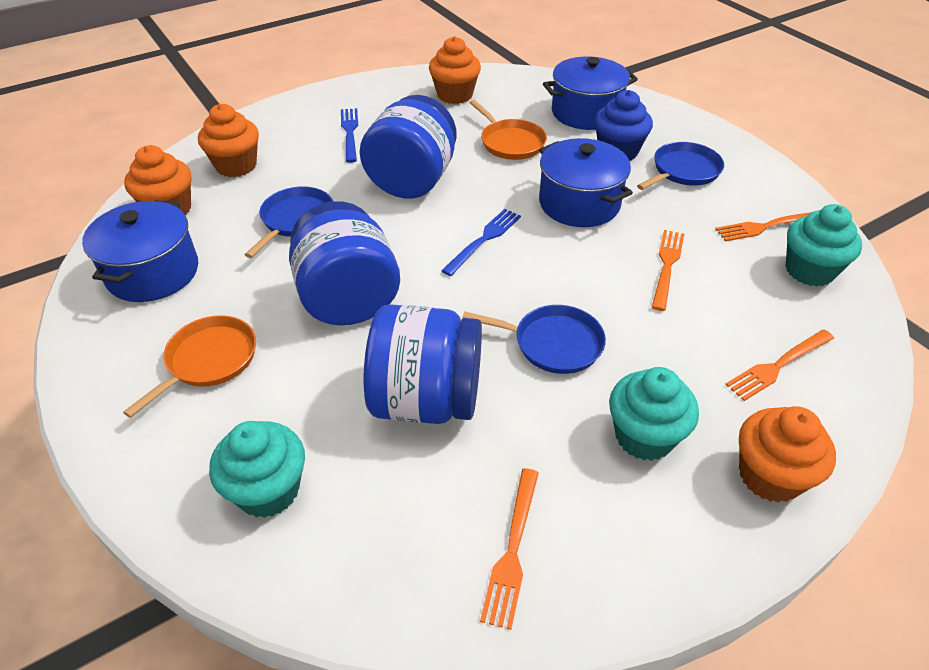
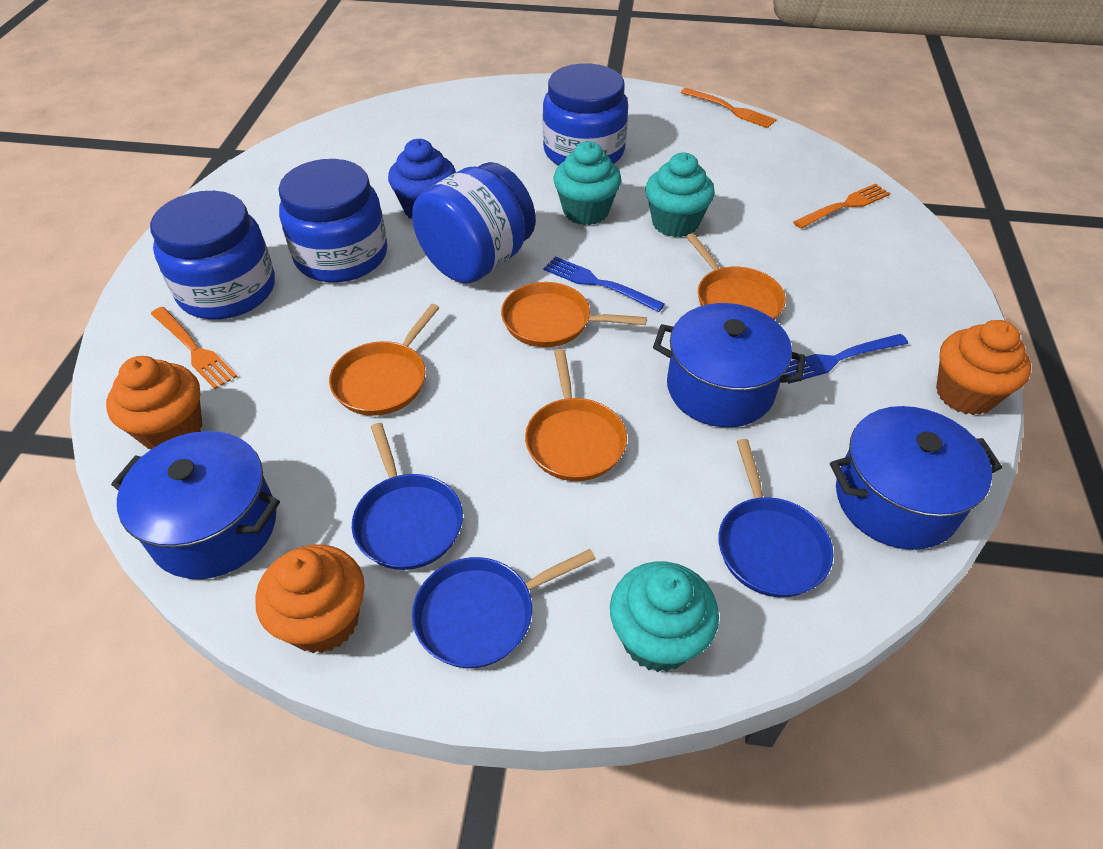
blue jar: [289,201,400,325] [360,95,457,199] [364,304,482,424] = 3 -> [150,191,275,319] [278,159,387,283] [412,162,536,284] [543,63,628,166] = 4
orange cupcake: [124,145,191,215] [198,104,259,177] [429,36,481,104] [739,406,836,503] = 4 -> [106,356,202,449] [255,544,365,653] [936,320,1031,415] = 3
orange fork: [480,468,539,630] [652,230,684,311] [715,212,811,242] [725,330,834,401] = 4 -> [151,307,237,389] [680,88,777,128] [793,183,891,229] = 3
orange pan: [123,315,256,418] [469,100,547,160] = 2 -> [329,304,439,416] [501,282,647,347] [525,349,627,481] [686,233,786,320] = 4

